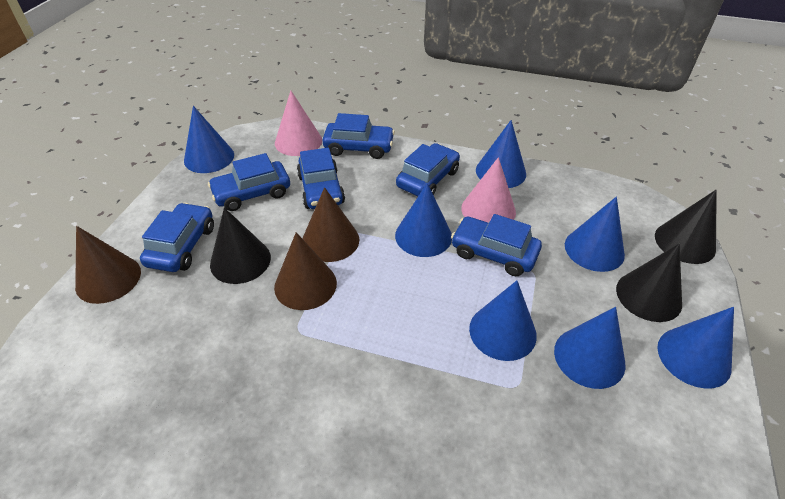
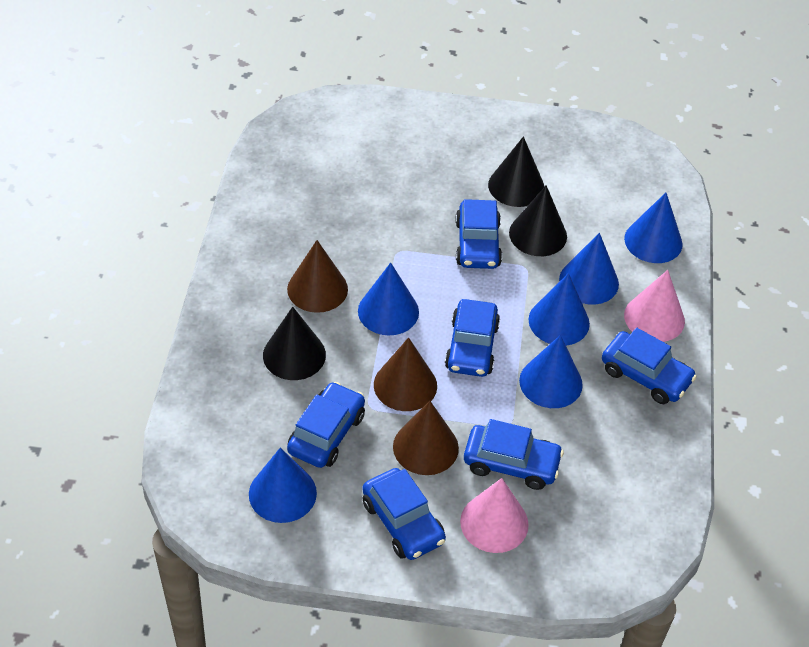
blue cone: [184,106,234,173] [395,183,452,257] [469,280,537,361] [476,120,526,188] [554,307,626,389] [565,197,625,272] [657,307,734,389] = 7 -> [249,447,317,523] [358,263,419,335] [519,335,583,408] [528,273,590,346] [559,233,619,305] [624,193,683,263] = 6

